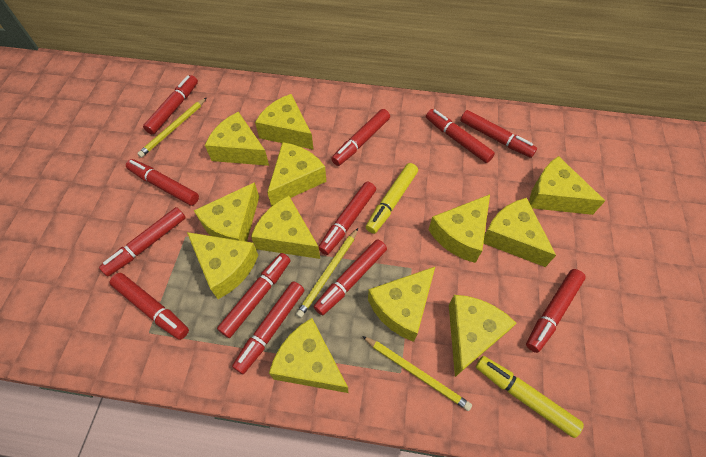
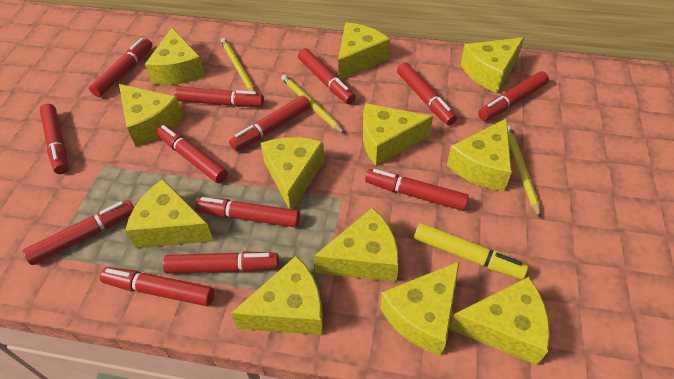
red marker: [99,207,186,276] [110,273,189,340] [126,159,199,206] [143,75,198,135] [217,253,291,338] [232,281,304,374] [314,239,387,315] [319,182,376,255] [331,109,390,166] [426,109,495,163] [460,110,537,158] [526,269,586,353] = 12 -> [23,200,134,265] [40,104,68,174] [89,38,153,97] [100,267,214,306] [156,125,228,183] [163,251,279,274] [175,87,264,107] [195,197,300,227] [229,95,310,151] [298,48,356,104] [365,169,469,211] [397,63,457,125] [478,71,549,121] = 13
yellow marker: [366,163,418,234] [476,356,584,438] = 2 -> [414,223,528,280] = 1

